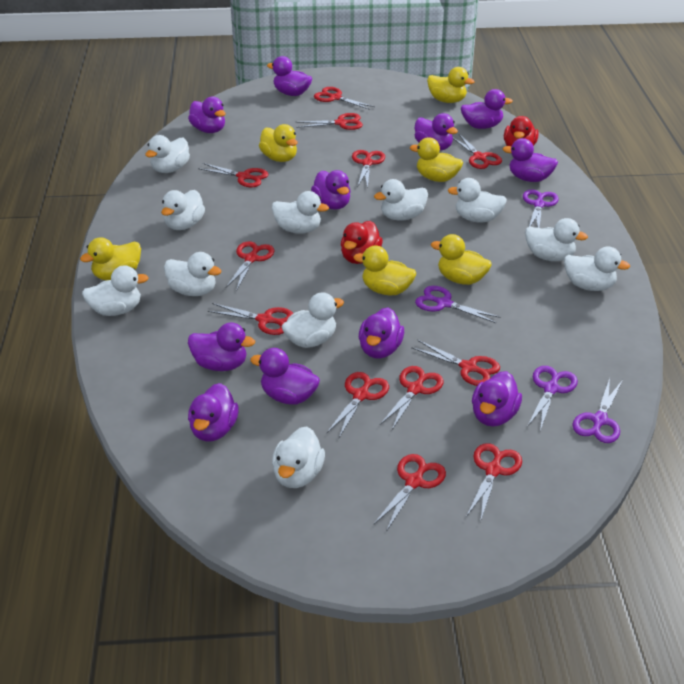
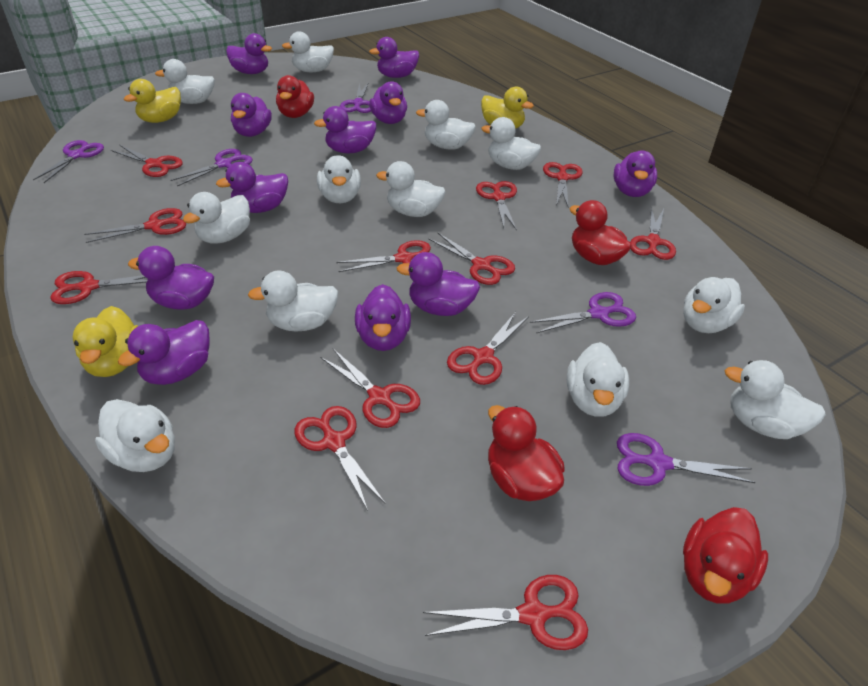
purple scissors: [415,286,501,323] [523,189,559,228] [527,366,578,431] [572,378,623,443] = 4 -> [33,140,104,183] [170,149,253,187] [340,82,371,113] [530,292,636,333] [617,433,756,486] = 5
red duck: [341,221,383,264] [504,116,539,146] = 2 -> [276,75,314,118] [488,405,565,501] [569,200,632,265] [683,507,768,604] = 4
white duck: [82,265,149,316] [145,135,190,173] [161,190,205,230] [164,252,221,296] [272,191,329,234] [272,426,325,488] [282,292,344,348] [374,179,428,221] [447,178,507,222] [525,218,588,261] [564,247,630,291] = 11 -> [95,399,175,472] [155,59,215,104] [183,192,250,244] [248,270,338,331] [282,31,334,72] [317,155,361,203] [376,161,445,217] [416,100,476,150] [481,117,541,170] [567,342,629,417] [683,277,745,333] [724,360,826,439] = 12
yellow duck: [80,237,141,281] [259,124,298,162] [353,245,416,295] [410,137,463,182] [427,67,475,103] [431,234,492,285] = 6 -> [73,306,138,377] [124,79,181,123] [481,87,534,129] = 3

